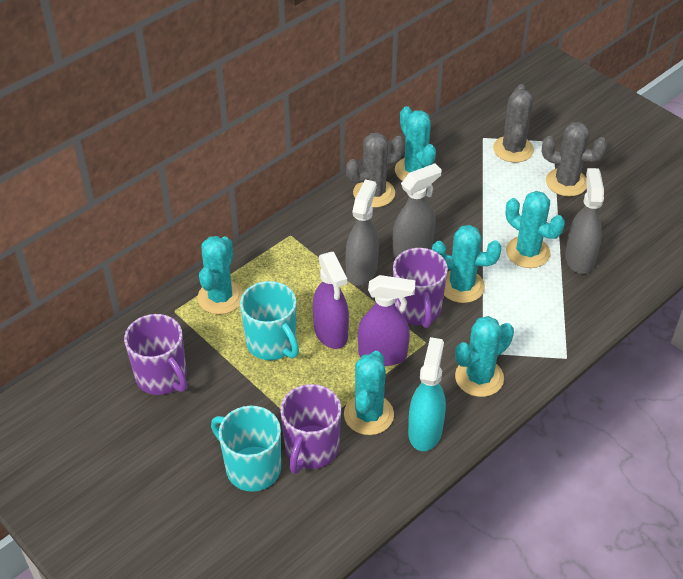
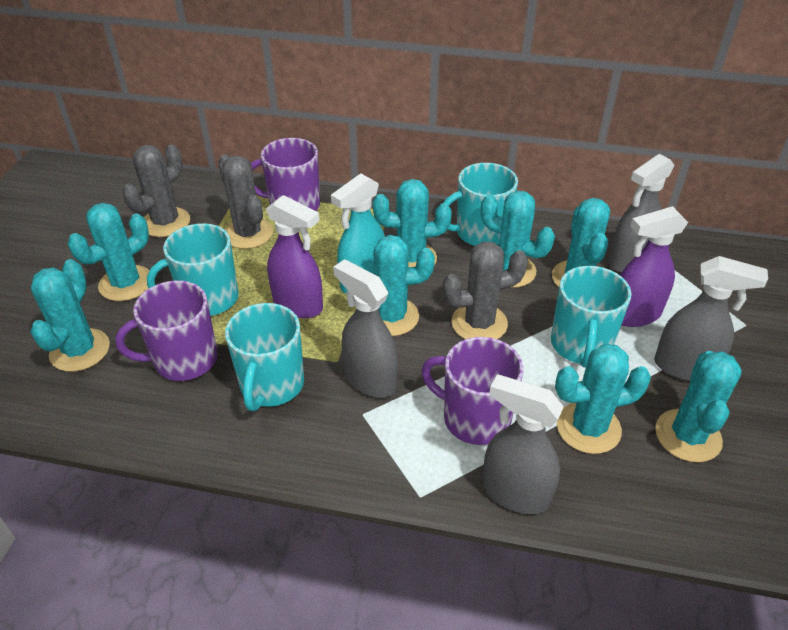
grey spray bottle: [346,179,379,286] [393,164,442,258] [565,168,604,274] = 3 -> [333,259,398,398] [482,374,564,514] [608,154,674,273] [654,256,768,381] = 4
turquoise cactus: [197,236,243,314] [344,351,394,435] [395,106,436,181] [432,225,502,303] [455,316,514,397] [506,191,565,268] = 6 -> [30,259,110,372] [68,203,150,301] [355,235,435,336] [373,179,452,267] [481,191,555,288] [552,198,610,287] [555,343,651,454] [655,351,742,462] = 8
turquoise mug: [211,406,281,492] [240,281,299,360] = 2 -> [147,223,239,316] [225,303,304,411] [443,163,518,246] [551,266,632,367] = 4

